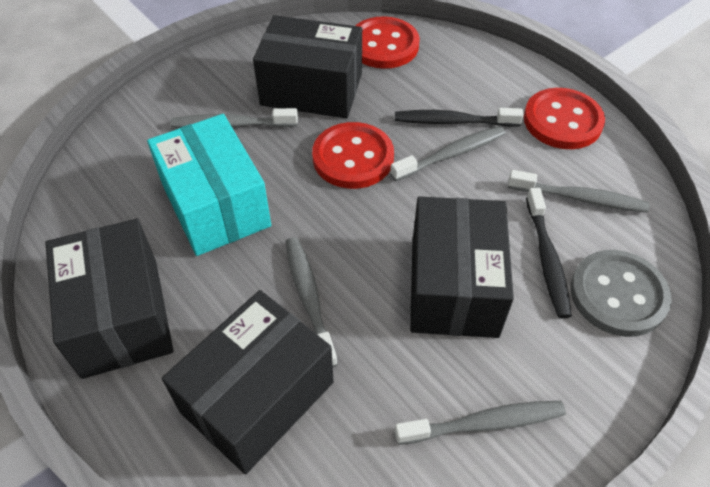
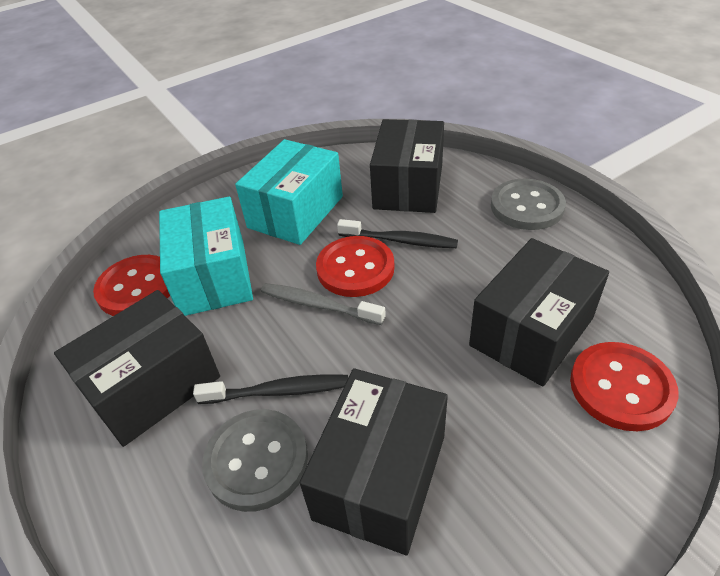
grey button: [571,250,672,337] = 1 -> [202,409,308,512] [491,179,566,230] = 2
grey toothbrush: [170,108,298,128] [285,237,338,367] [390,126,506,181] [395,401,566,445] [508,170,650,213] = 5 -> [261,283,386,325] = 1
turquoise box: [147,114,271,256] = 1 -> [159,197,253,316] [235,139,343,245] = 2

